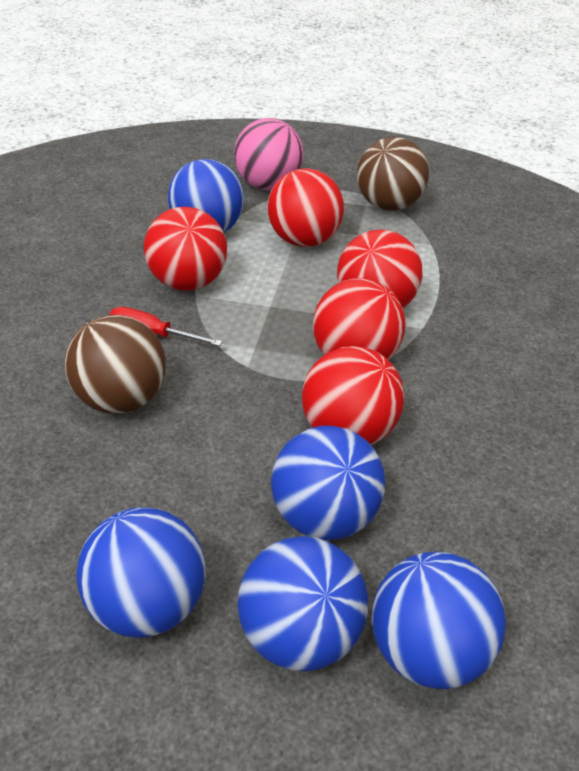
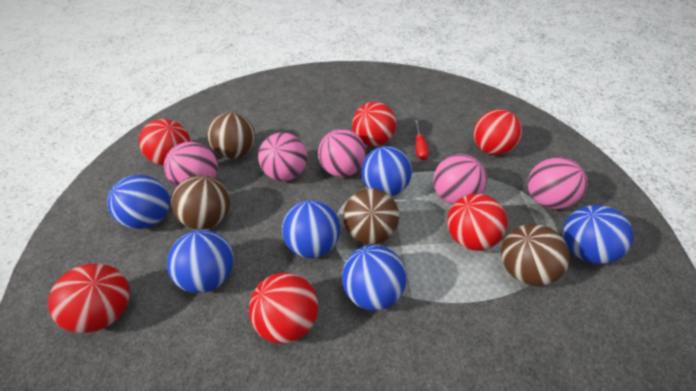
blue ball: [76,507,206,638] [168,159,244,233] [238,536,368,671] [271,426,385,540] [372,552,506,689] = 5 -> [107,175,170,229] [167,230,234,293] [282,200,340,258] [342,245,406,311] [361,146,412,196] [563,205,634,264] = 6
brown ball: [65,315,166,414] [357,137,429,211] = 2 -> [171,175,230,230] [207,112,255,159] [343,188,399,244] [501,224,570,286] = 4
pink ball: [234,118,304,190] = 1 -> [164,142,218,187] [258,133,307,181] [318,129,366,177] [433,154,487,205] [528,157,587,209] = 5
red ball: [144,207,227,291] [267,168,344,247] [302,346,404,445] [313,278,405,360] [337,230,422,308] = 5 -> [48,263,130,333] [139,119,190,166] [249,272,318,344] [352,102,396,147] [447,194,508,251] [474,109,522,155] = 6

